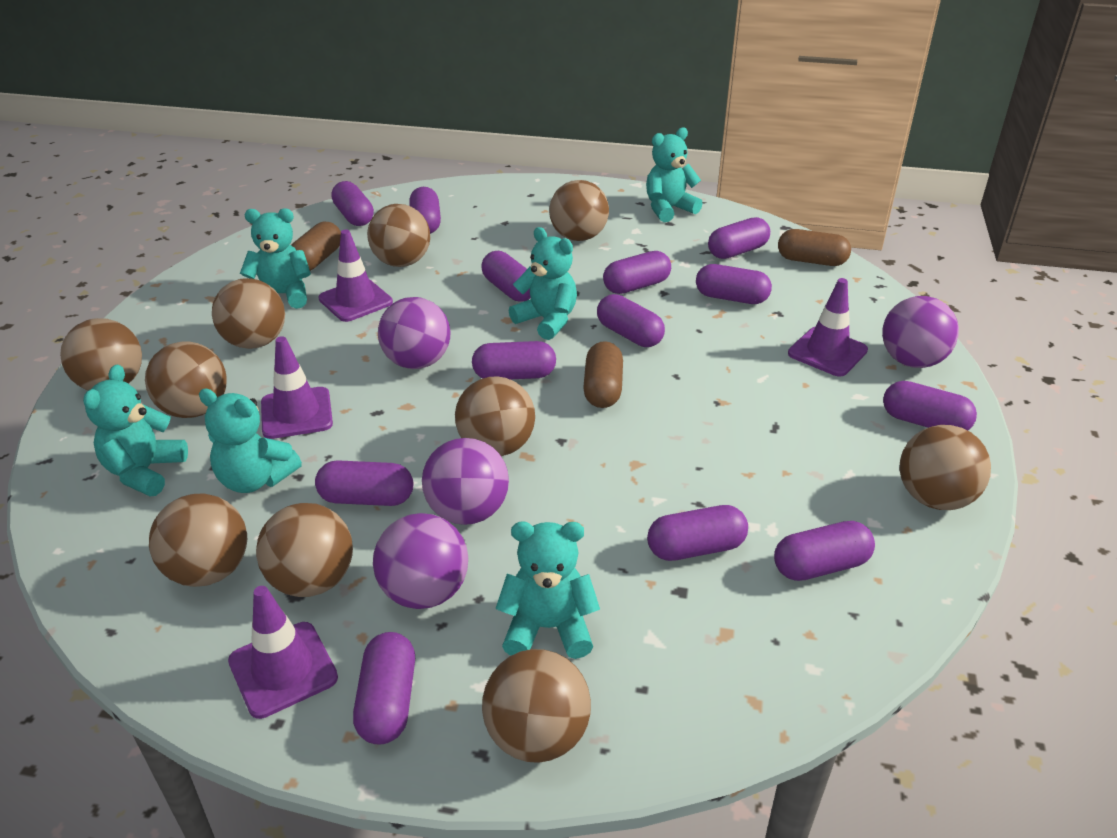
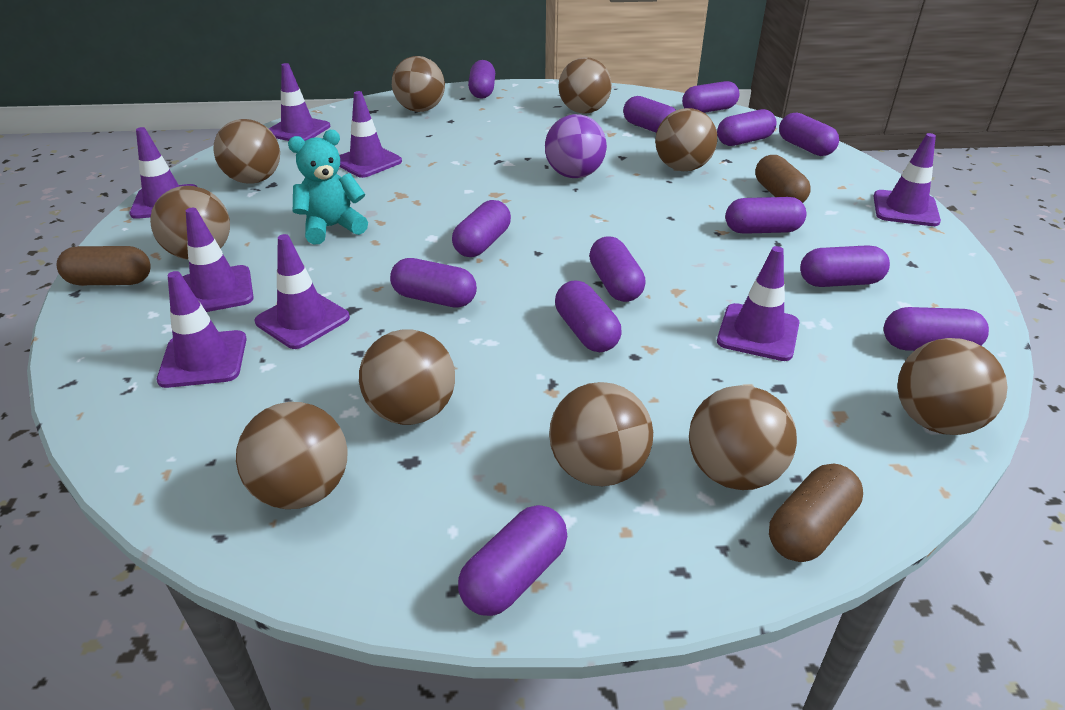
purple ball: [373,513,468,609] [378,297,450,369] [422,438,509,525] [882,296,959,368] = 4 -> [545,114,607,178] = 1
purple traffic cone: [228,586,338,719] [261,336,333,439] [319,230,393,322] [788,278,868,377] = 4 -> [130,127,197,219] [157,271,247,388] [183,208,254,312] [255,234,350,349] [269,63,330,141] [339,91,402,178] [717,246,799,361] [873,133,941,226] = 8
turquoise teddy bear: [83,365,188,496] [199,389,302,493] [240,208,311,309] [495,521,600,659] [509,227,577,340] [646,127,703,222] = 6 -> [288,130,368,245] = 1

